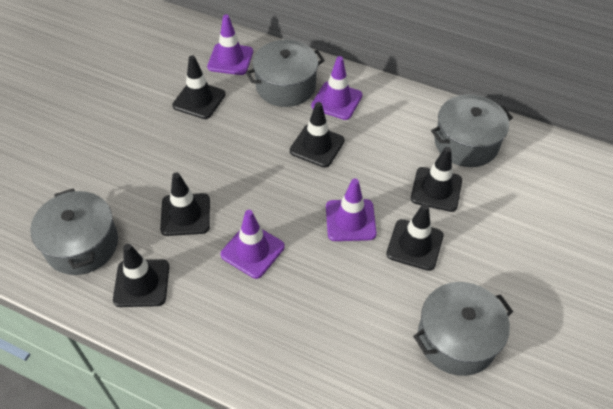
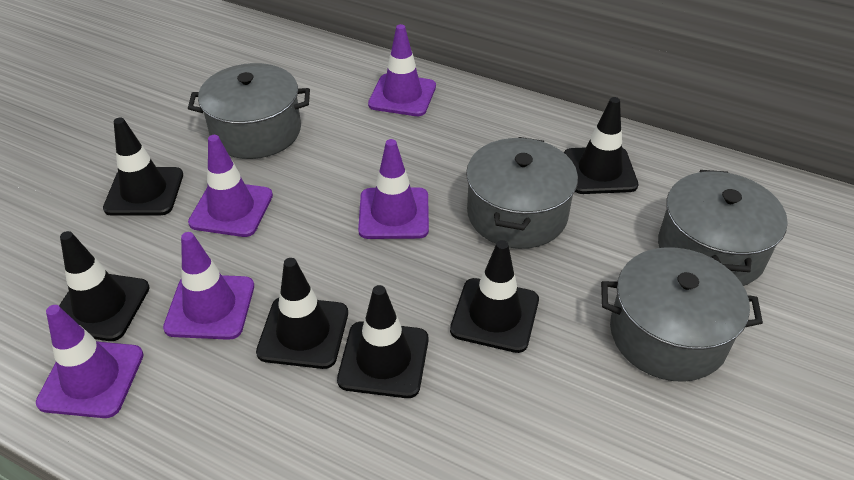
purple traffic cone: [207,14,253,75] [220,210,285,279] [311,56,362,120] [326,178,377,241] = 4 -> [36,305,144,418] [163,232,254,340] [188,135,273,237] [358,139,429,239] [368,24,436,116] = 5

